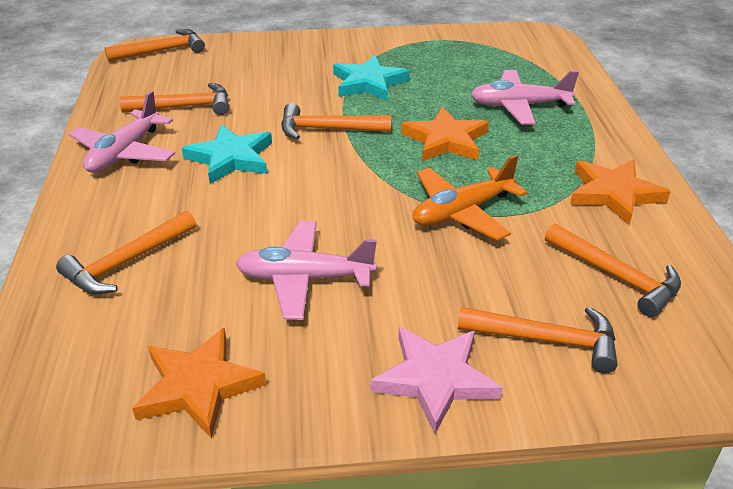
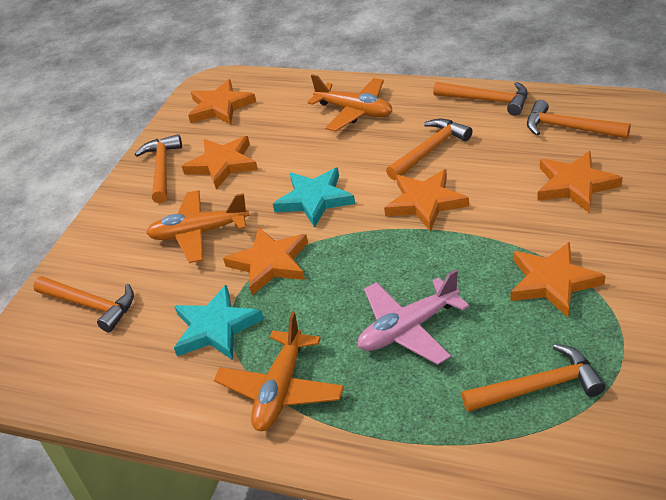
orange plane: [413,155,527,241] = 1 -> [146,190,249,263] [214,312,344,431] [307,74,392,132] = 3
orange star: [132,328,266,439] [401,107,489,161] [570,160,671,225] = 3 -> [182,136,258,190] [188,79,256,125] [223,227,308,295] [384,169,469,232] [511,242,605,317] [537,151,623,213] = 6
pink plane: [69,91,175,173] [236,221,377,320] [470,70,579,124] = 3 -> [358,270,469,365] = 1
pink star: [370,327,503,434] = 1 -> none = 0

